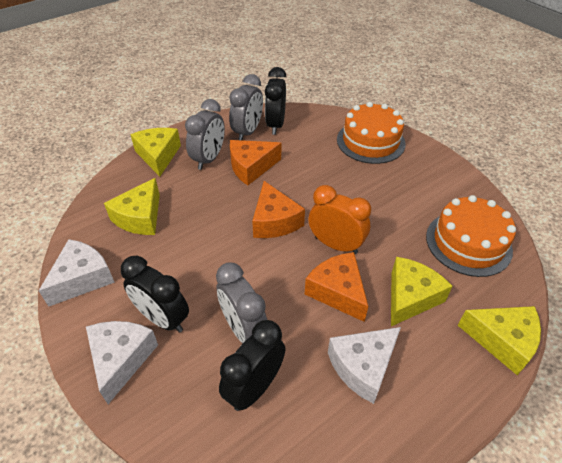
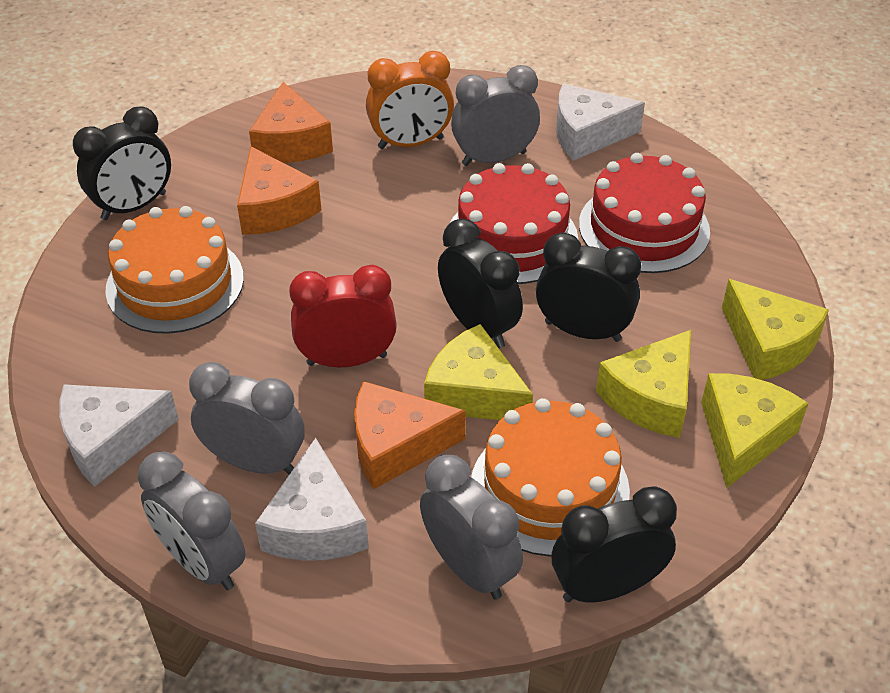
black clock: [121,256,189,333] [219,320,285,411] [265,67,286,135] = 3 -> [73,106,171,220] [438,219,523,348] [536,232,641,342] [552,486,677,602] = 4
grey clock: [185,99,225,170] [216,262,267,343] [229,74,263,140] = 3 -> [138,452,246,590] [189,362,305,475] [420,455,523,600] [451,65,540,166] = 4
red cake: none = 0 -> [448,163,578,284] [579,153,710,273] = 2
red clock: none = 0 -> [289,265,397,367] = 1

